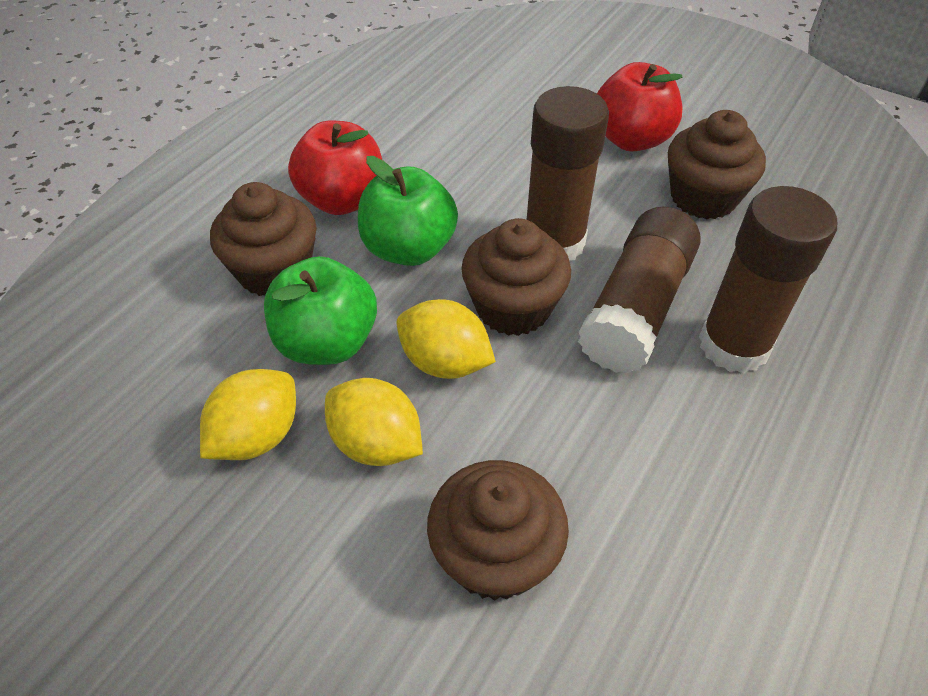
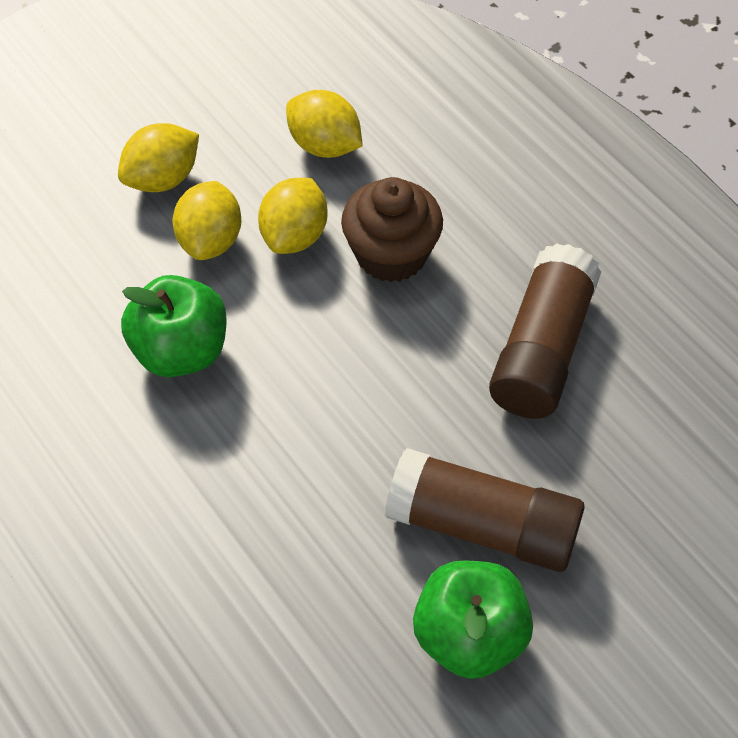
brown cupcake: [210,182,317,296] [427,460,569,601] [461,218,571,336] [668,110,766,219] = 4 -> [341,177,443,282] = 1
brown glue stick: [527,86,609,261] [578,207,701,374] [699,186,837,373] = 3 -> [385,448,585,572] [489,243,601,419] = 2
red apple: [288,120,382,215] [597,62,683,151] = 2 -> none = 0
yellow lemon: [200,369,296,460] [325,378,423,466] [396,299,496,379] = 3 -> [118,123,199,192] [173,181,241,260] [258,178,328,254] [286,90,363,158] = 4

